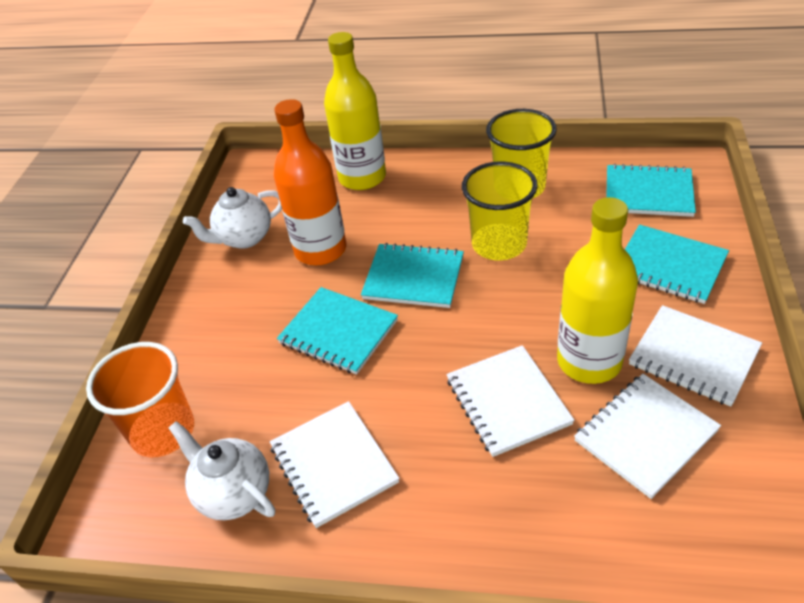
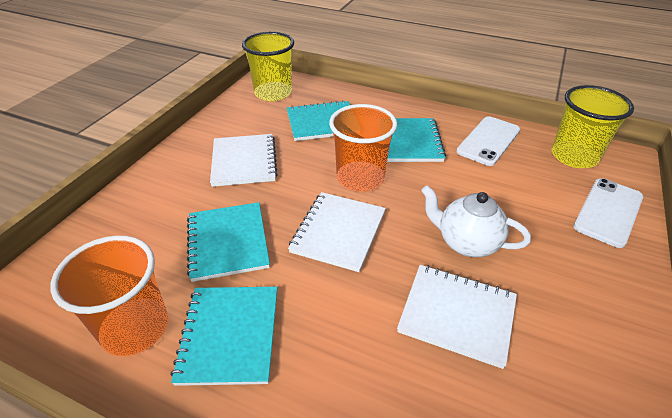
orange bottle: [274,99,347,265] = 1 -> none = 0
orange cup: [86,342,194,457] = 1 -> [50,235,168,356] [329,104,397,192] = 2
white notebook: [270,401,400,528] [446,345,575,457] [574,374,721,499] [629,305,762,407] = 4 -> [210,134,278,187] [288,192,386,272] [397,265,517,369] = 3
white phone: none = 0 -> [456,116,520,166] [573,178,643,248] = 2
white teapot: [169,421,275,520] [183,187,282,249] = 2 -> [421,185,531,257] = 1
yellow bottle: [324,32,386,190] [557,197,638,384] = 2 -> none = 0

